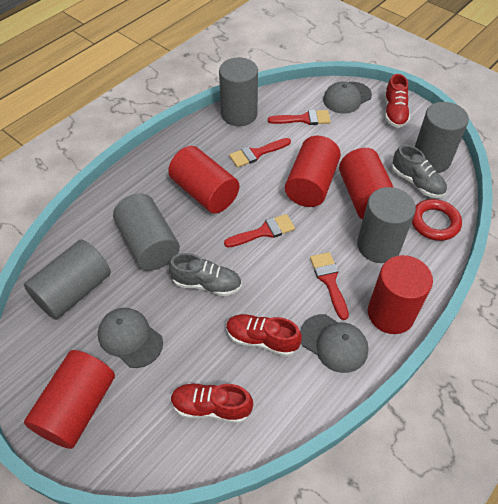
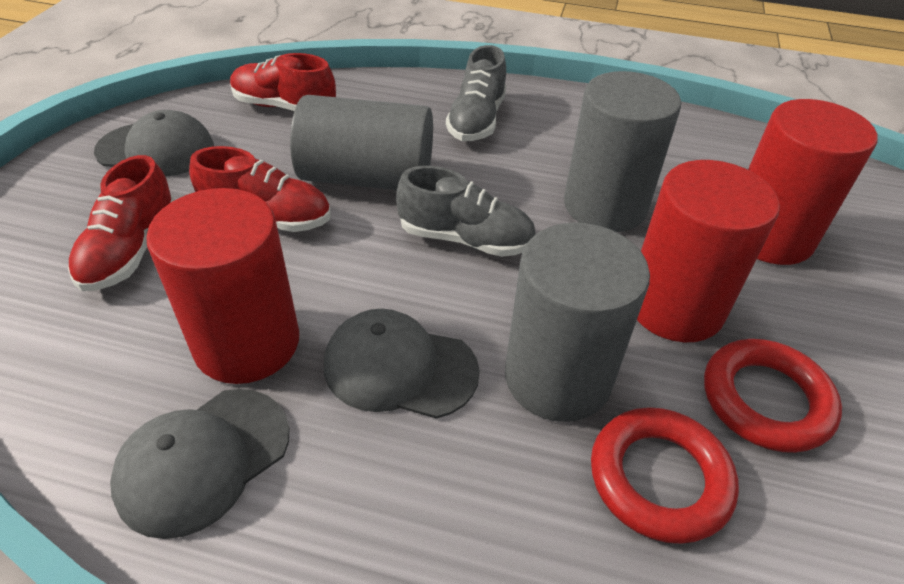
grey cylinder: [24,240,111,320] [113,193,180,271] [219,58,258,126] [357,187,416,263] [415,102,469,173] = 5 -> [290,95,433,190] [505,223,650,422] [564,71,681,232] = 3
red brush: [224,214,295,248] [229,138,291,168] [268,110,331,125] [310,252,349,320] = 4 -> none = 0
red cylinder: [24,350,115,449] [168,146,239,214] [285,136,341,207] [339,148,394,220] [368,255,433,334] = 5 -> [146,188,299,384] [637,160,780,342] [748,99,878,265] = 3
red ring: [412,199,462,241] = 1 -> [591,407,739,544] [704,339,842,453] = 2

